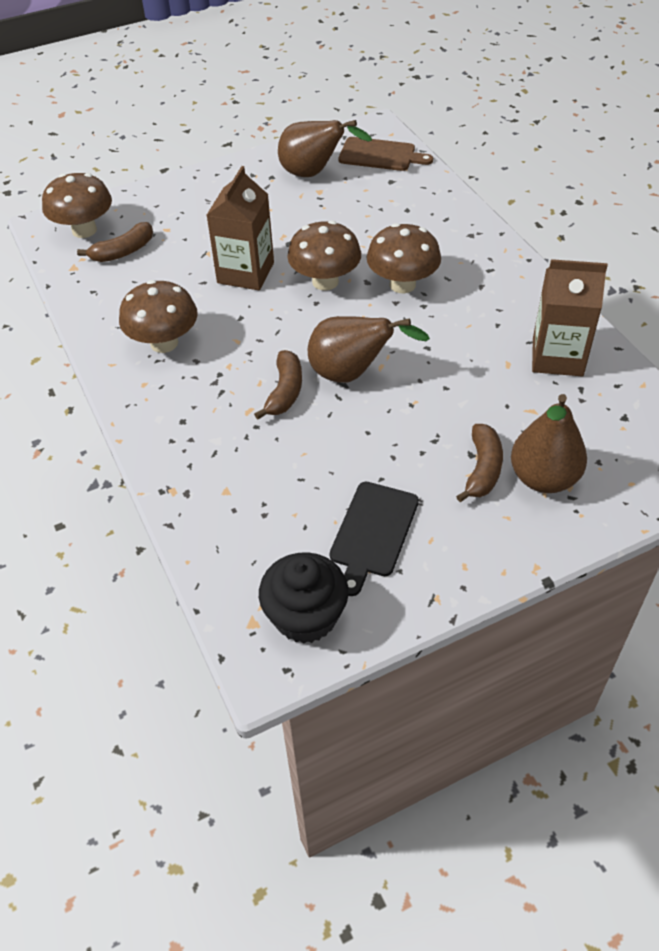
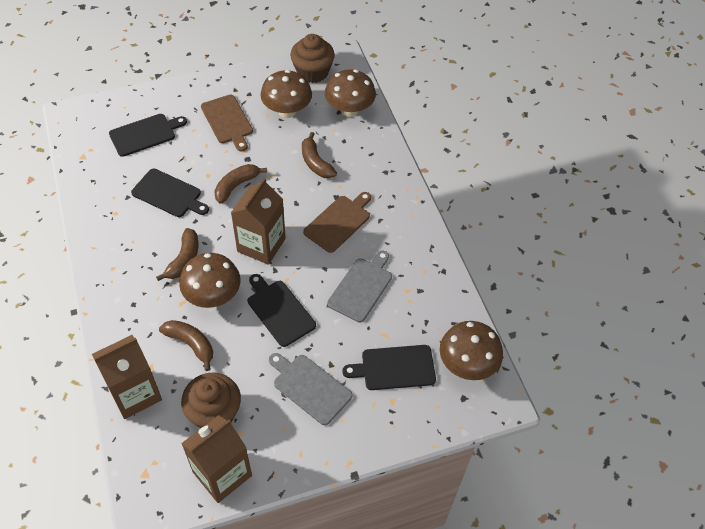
black cupcake: [259,552,349,644] = 1 -> none = 0
black cutting board: [330,481,419,596] = 1 -> [109,114,187,157] [131,169,209,217] [248,274,316,347] [342,345,436,390] = 4
brown banana: [77,222,153,262] [254,350,302,419] [456,424,503,502] = 3 -> [156,228,199,281] [159,320,213,371] [214,164,267,204] [302,132,337,178] = 4
brown carton: [207,166,274,290] [532,259,608,376] = 2 -> [92,335,162,419] [181,415,252,503] [231,178,286,265] = 3
brown cupcake: none = 0 -> [181,372,241,428] [290,34,335,83] = 2
brown cutting board: [338,137,433,171] = 1 -> [201,95,253,151] [303,192,371,253] = 2
brown pear: [278,120,372,177] [308,316,430,383] [511,394,587,493] = 3 -> none = 0
grey cutting board: none = 0 -> [269,353,353,425] [327,251,392,323] = 2

